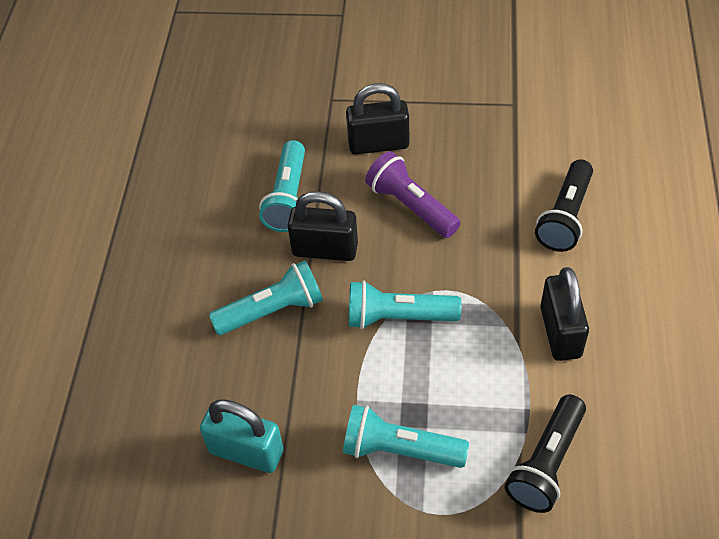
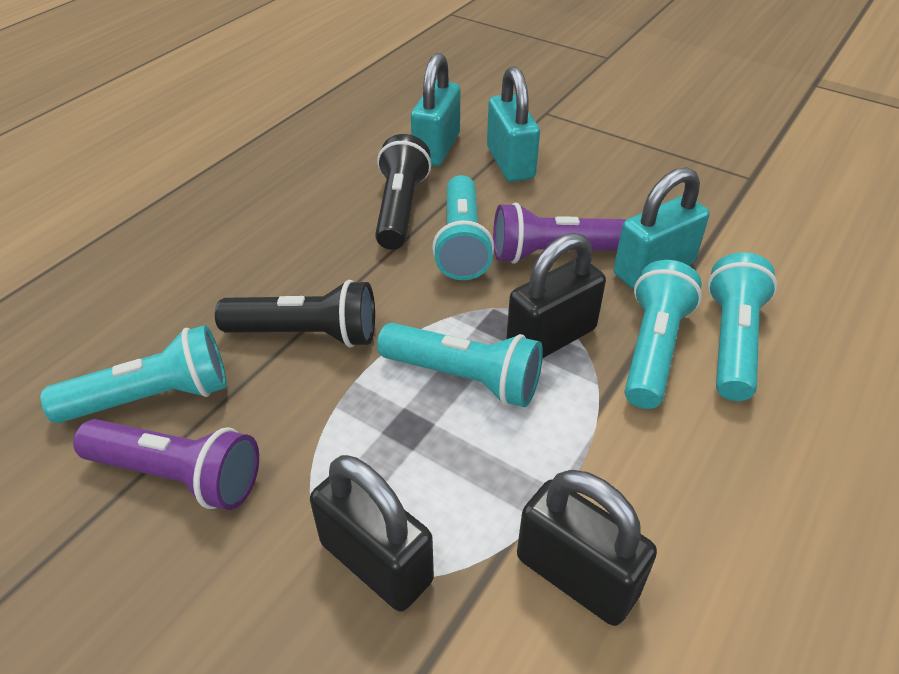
purple flashlight: [365,151,461,238] = 1 -> [73,419,259,510] [493,202,627,264] = 2
turquoise flashlight: [209,260,323,335] [259,140,305,232] [343,405,469,468] [349,280,462,329] = 4 -> [41,325,227,423] [377,323,543,407] [432,175,494,280] [624,260,702,409] [707,252,778,401] = 5
turquoise padlock: [200,399,284,473] = 1 -> [411,53,460,166] [487,66,540,182] [614,167,709,289] = 3

